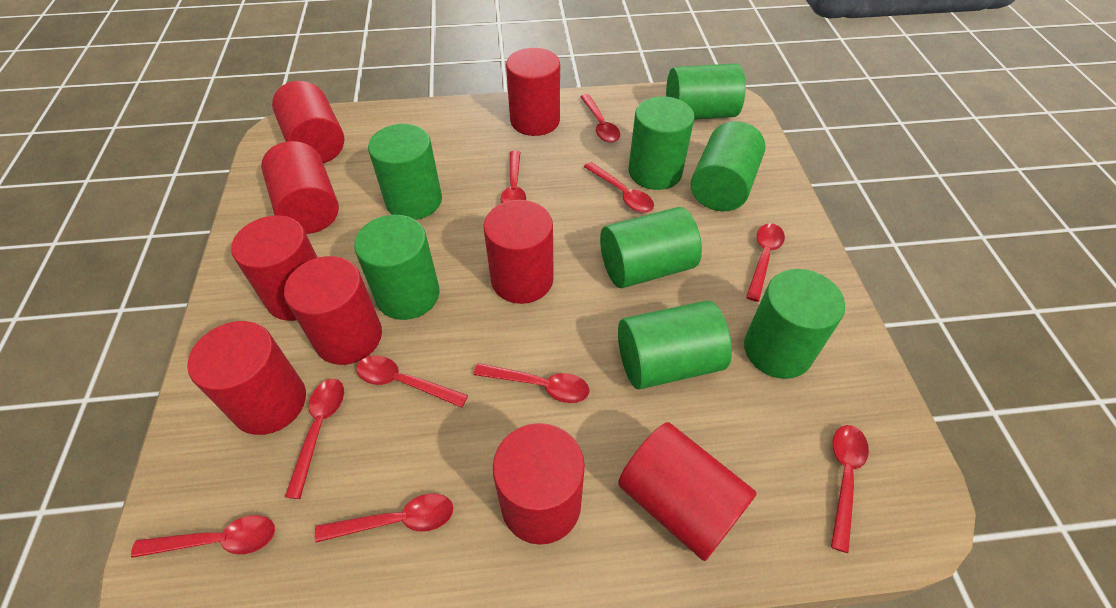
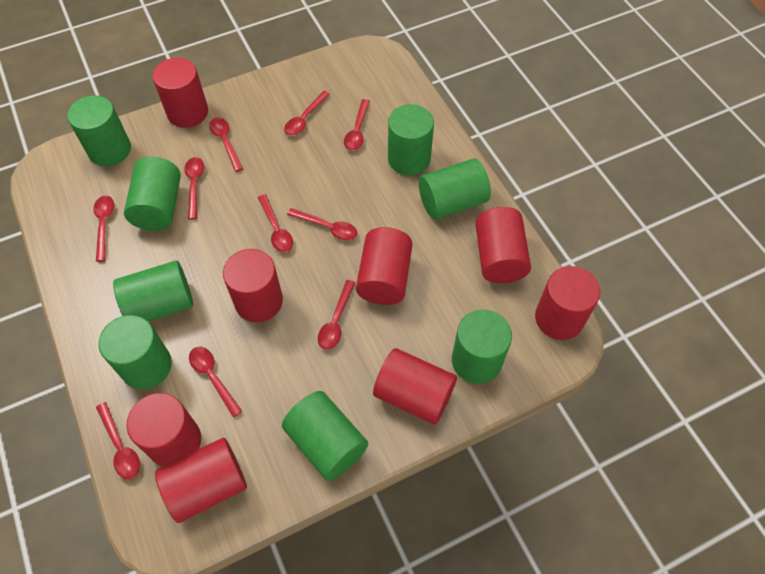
red cylinder: [187,321,306,435] [231,216,318,321] [261,141,339,234] [272,81,344,163] [284,256,382,365] [484,200,554,304] [493,423,585,545] [506,48,560,136] [618,422,757,561] = 9 -> [126,393,201,467] [152,58,208,128] [155,438,247,523] [223,249,283,322] [356,227,413,305] [373,348,457,425] [475,207,531,283] [535,266,601,340] = 8

